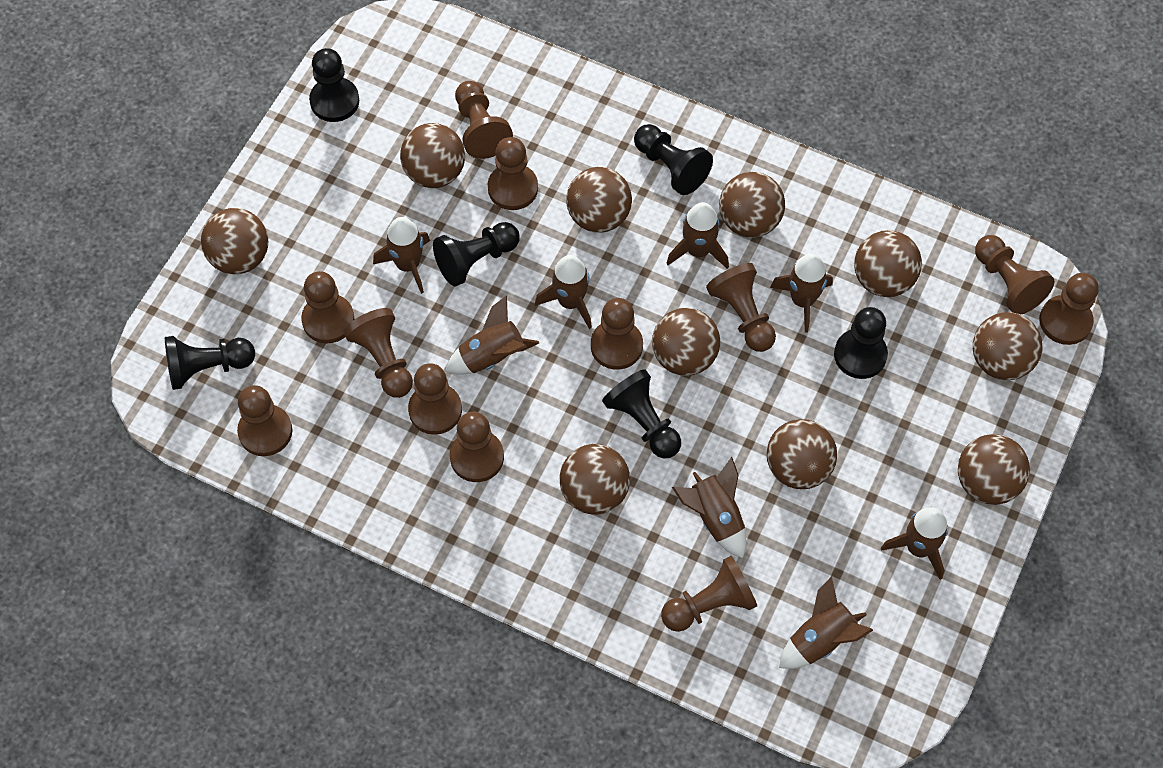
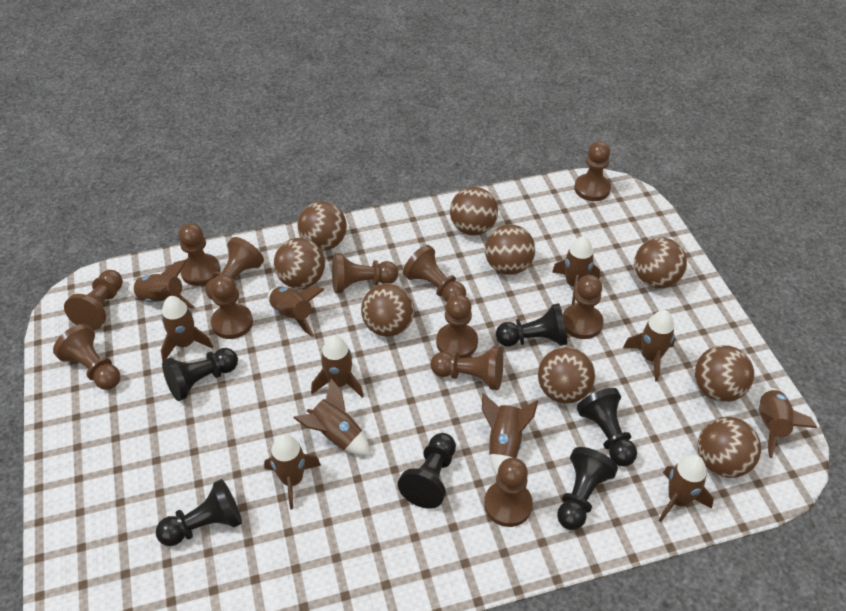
brown ball: [201,208,268,274] [400,123,465,188] [560,444,630,515] [566,167,632,233] [652,308,720,376] [719,172,785,238] [767,419,837,489] [854,230,922,297] [958,434,1030,505] [973,312,1043,380] = 10 -> [274,238,325,289] [297,201,347,251] [361,283,415,337] [450,187,498,236] [485,224,535,275] [538,347,595,404] [634,237,687,288] [695,345,754,402] [698,417,761,478] = 9
brown rocket: [373,217,430,294] [445,296,539,375] [535,255,592,329] [666,202,729,269] [672,457,746,558] [770,253,833,333] [779,576,873,669] [881,508,948,580] = 8 -> [128,260,194,308] [161,296,213,361] [264,434,321,510] [268,286,325,337] [293,378,370,456] [311,335,364,397] [482,393,538,476] [552,236,600,305] [623,310,675,381] [659,455,714,522] [758,388,817,458] = 11

